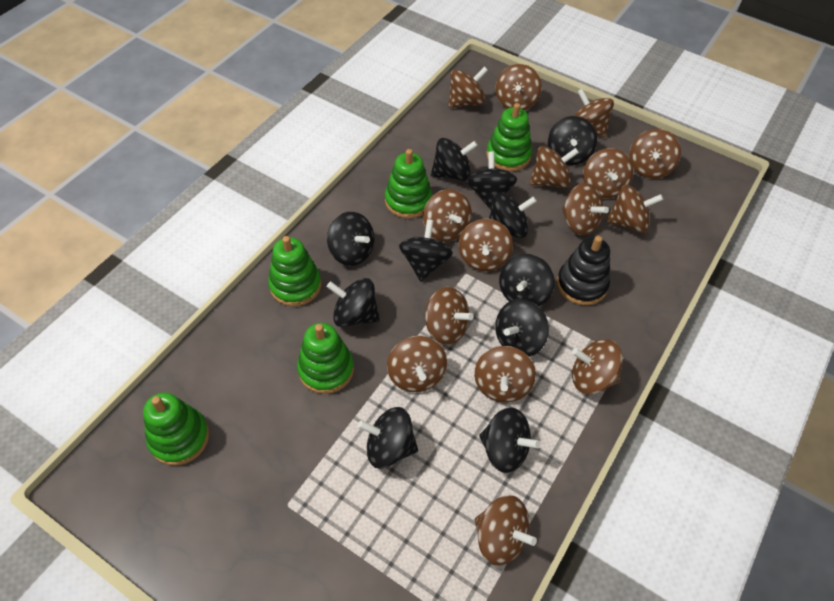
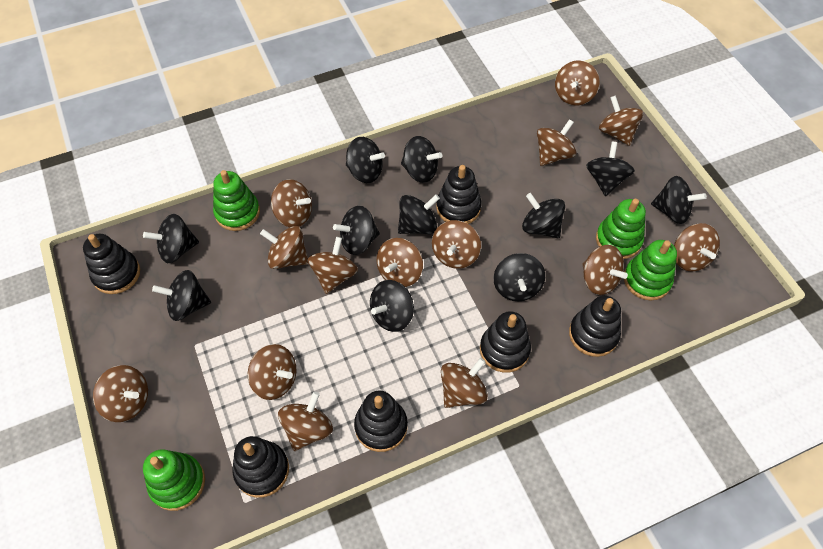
black stacking toy: [557,236,610,305] = 1 -> [83,234,140,294] [233,436,289,498] [354,390,408,452] [436,165,482,224] [480,311,531,373] [569,296,621,357] = 6
brown spinning top: [387,336,447,392] [423,189,472,242] [424,287,474,345] [449,67,488,108] [459,219,513,272] [474,346,536,403] [475,495,537,566] [496,64,542,110] [530,146,579,188] [562,183,609,235] [572,339,623,394] [574,89,614,138] [583,148,633,199] [606,185,664,233] [630,129,681,179] = 15 -> [93,365,148,422] [248,344,296,400] [260,226,309,269] [271,179,312,227] [278,391,333,451] [308,237,358,294] [377,238,423,287] [432,220,481,269] [441,358,488,408] [537,119,577,166] [555,60,599,106] [582,245,628,295] [599,95,644,146] [674,223,720,272] = 14
green stacking toy: [143,393,209,465] [268,236,321,306] [297,323,354,394] [385,149,432,218] [486,103,532,171] = 5 -> [143,449,205,511] [213,170,260,231] [596,199,646,259] [624,240,677,300] = 4

